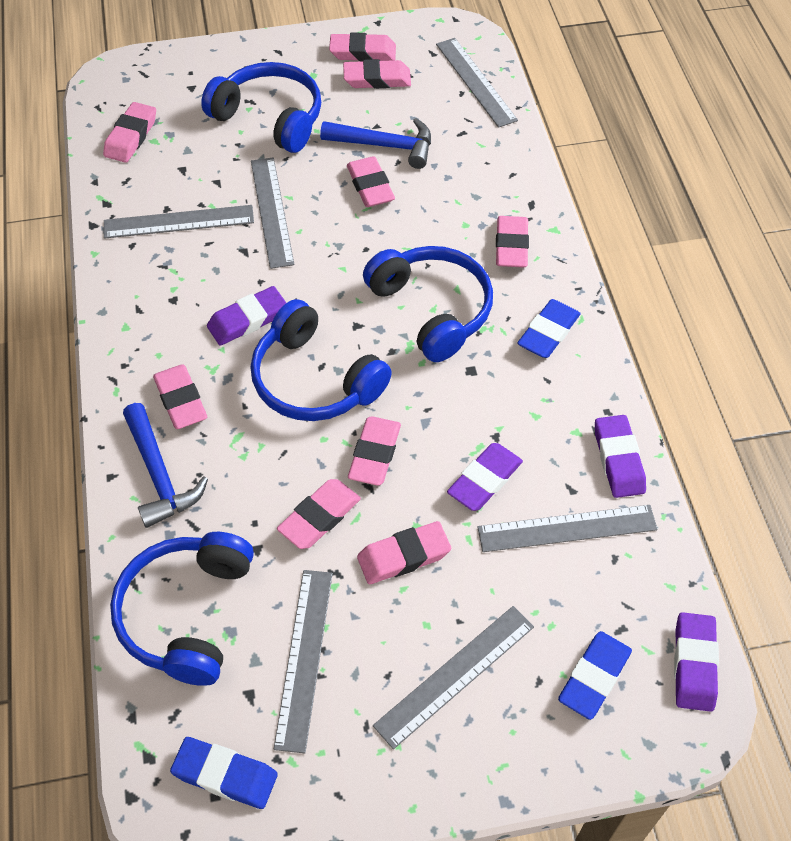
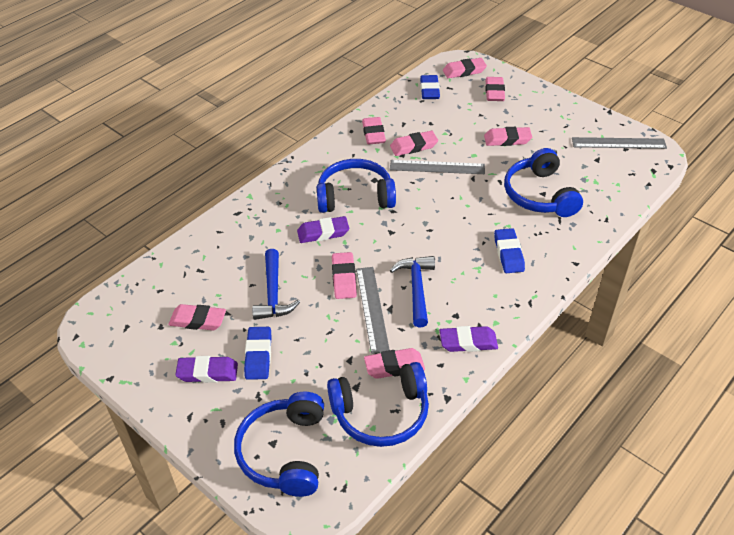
grey ruler: [104,205,254,239] [251,157,295,269] [274,570,333,753] [373,606,534,749] [436,38,518,128] [477,505,658,552] = 6 -> [356,267,390,354] [390,160,485,174] [572,137,667,149] = 3
pink eraser: [103,102,156,163] [153,365,207,429] [277,479,361,549] [329,33,396,61] [343,59,411,89] [347,156,395,207] [348,416,401,486] [357,521,451,584] [496,216,529,268] = 9 -> [169,304,226,330] [332,252,357,299] [362,117,386,144] [364,348,425,379] [390,131,438,156] [443,58,487,78] [484,127,532,146] [485,77,505,101] = 8
purple eraser: [207,286,286,346] [447,443,523,511] [595,415,646,498] [674,612,719,712] = 4 -> [175,356,238,383] [297,216,349,243] [440,326,498,352] = 3

